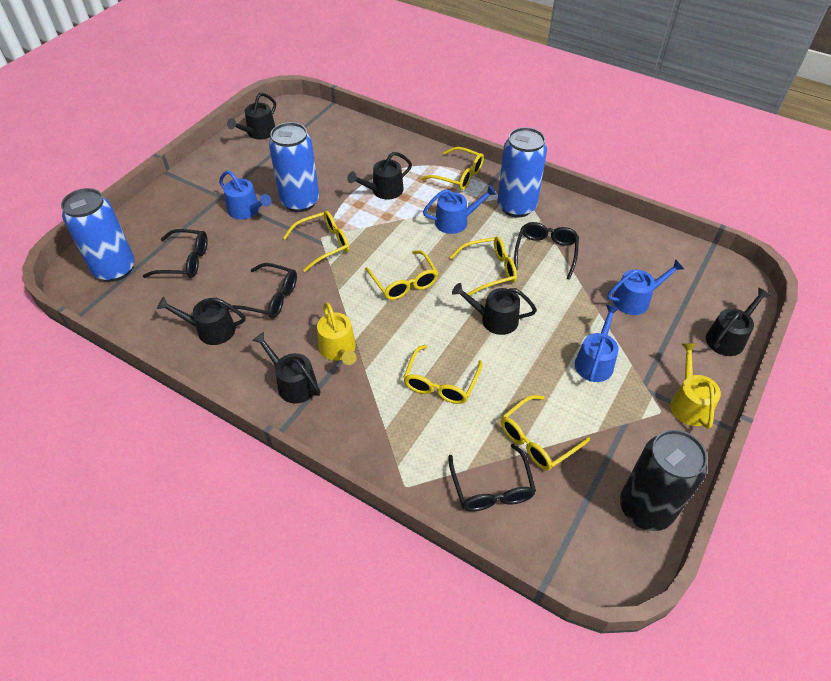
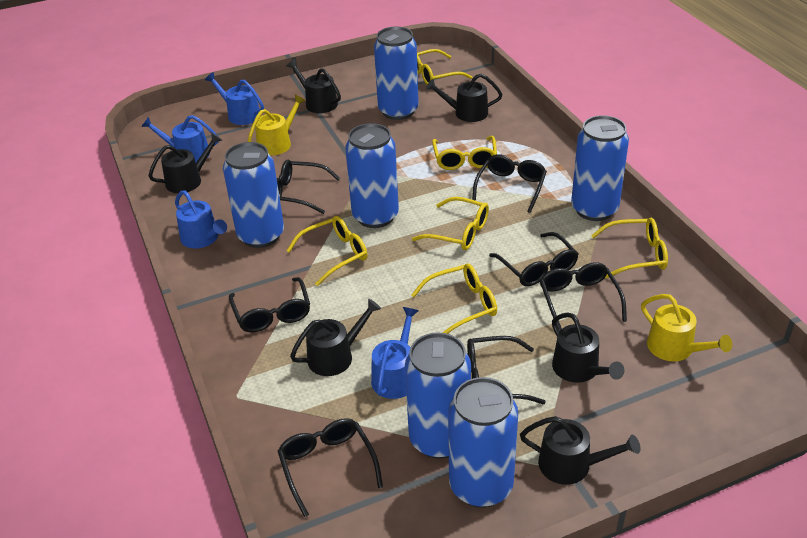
black can: [620,430,708,531] = 1 -> none = 0
black glasses: [143,229,208,278] [228,263,297,319] [448,444,536,511] [514,222,579,279] = 4 -> [229,277,310,332] [277,160,340,214] [278,418,383,517] [467,336,545,404] [472,154,547,213] [489,232,579,286] [539,262,627,331] = 7
blue can: [61,188,135,282] [269,122,319,212] [498,127,547,217] = 3 -> [223,142,284,248] [345,123,399,228] [374,26,419,120] [405,332,471,459] [448,377,518,508] [571,115,629,221] = 6

